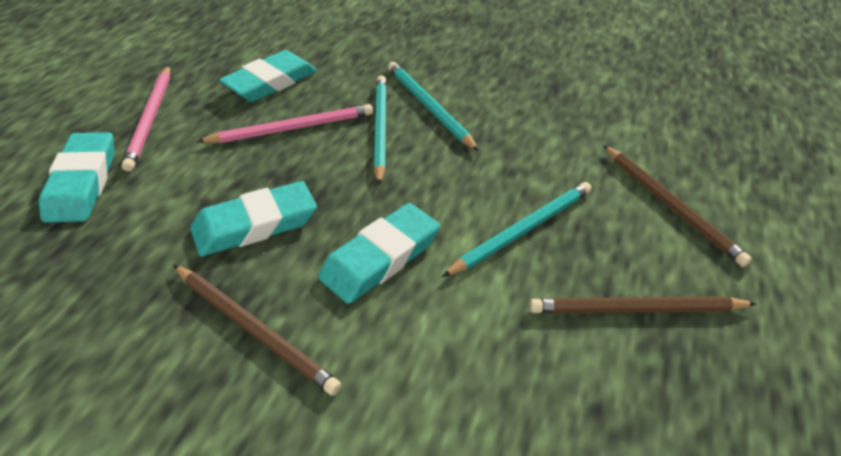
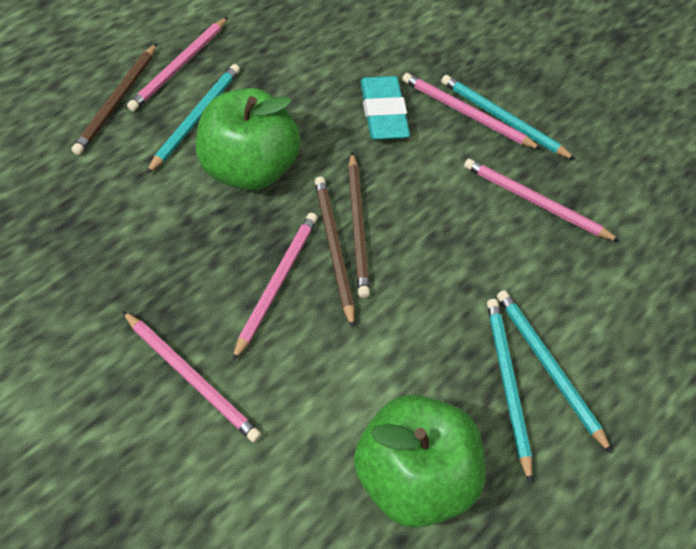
green apple: none = 0 -> [196,88,301,191] [354,395,485,528] = 2
pink pencil: [122,66,170,171] [197,104,373,143] = 2 -> [122,311,262,443] [127,17,228,111] [232,213,318,361] [402,73,542,150] [464,159,620,242] = 5
turquoise eraser: [39,132,115,223] [190,181,317,257] [219,50,317,102] [318,203,440,304] = 4 -> [360,76,410,140] = 1
turquoise pencil: [374,75,387,186] [388,62,479,151] [442,182,592,277] = 3 -> [146,64,240,174] [441,75,576,160] [487,299,532,484] [497,290,612,454] = 4

